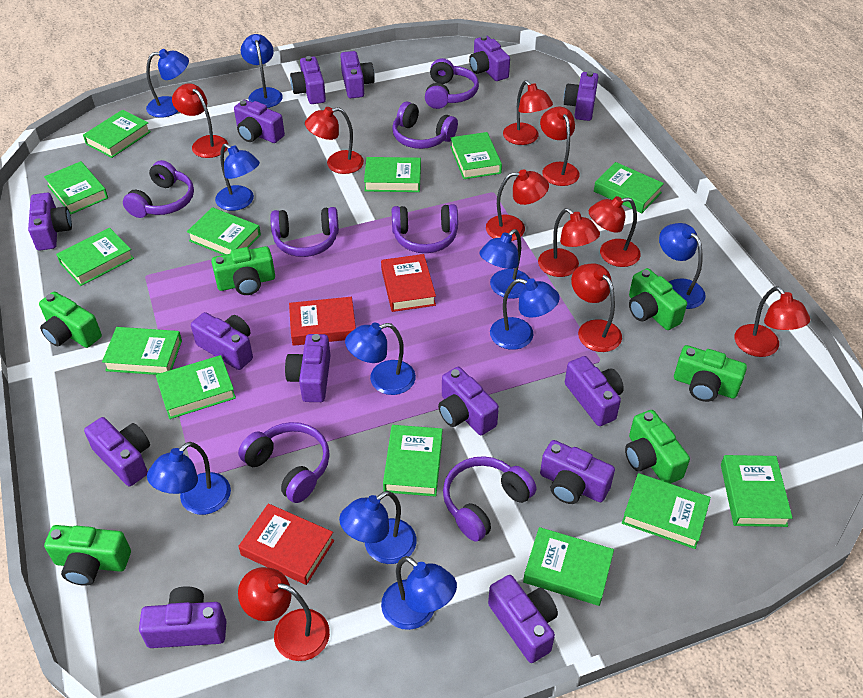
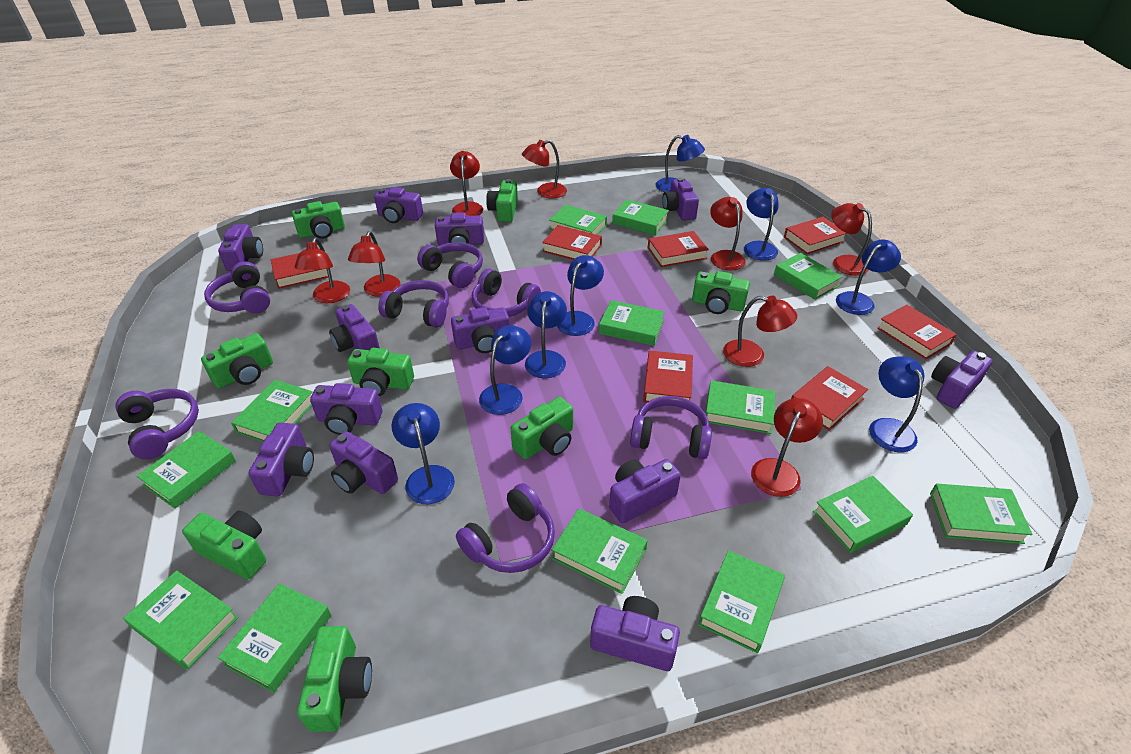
blue lamp: [146,49,189,118] [147,442,231,515] [215,144,260,211] [241,34,283,108] [339,491,417,564] [345,323,416,395] [381,556,457,630] [479,229,530,299] [490,278,560,350] [659,223,706,309] = 10 -> [391,403,455,504] [479,325,531,415] [525,291,567,378] [557,255,604,336] [655,135,705,192] [744,188,778,261] [836,239,901,315] [869,356,924,453] = 8
green camera: [39,292,102,348] [44,525,131,586] [211,246,275,295] [625,410,690,484] [629,268,687,330] [674,345,747,402] = 6 -> [182,511,266,579] [201,333,273,388] [292,201,345,239] [297,626,372,732] [347,348,414,396] [486,179,518,222] [511,397,573,459] [692,271,750,314] = 8
purple camera: [28,193,72,251] [84,417,150,486] [139,586,227,648] [191,312,253,370] [234,100,285,143] [285,334,331,402] [290,56,326,104] [340,51,375,98] [438,367,499,435] [469,35,510,81] [488,575,558,663] [540,440,615,504] [564,71,598,121] [565,356,624,426] = 14 -> [218,224,263,271] [249,422,314,496] [310,383,382,435] [329,304,380,352] [329,431,398,494] [374,187,423,223] [435,212,484,245] [451,307,510,353] [590,596,680,671] [609,459,681,523] [662,178,699,221] [931,351,993,409] = 12
red book: [238,503,334,585] [289,297,356,346] [381,254,436,312] = 3 -> [271,253,332,289] [542,225,602,260] [643,350,693,403] [648,231,709,267] [784,217,847,254] [791,366,868,431] [877,305,957,359] = 7
red lamp: [172,83,228,158] [238,567,330,661] [305,107,364,174] [486,169,549,241] [503,80,553,145] [538,208,600,277] [540,107,580,186] [571,263,622,352] [589,196,641,267] [735,286,810,357] = 10 -> [294,238,350,303] [348,231,400,297] [450,151,483,216] [522,140,567,198] [710,197,746,270] [723,296,797,367] [751,398,823,497] [831,203,872,276] = 8

